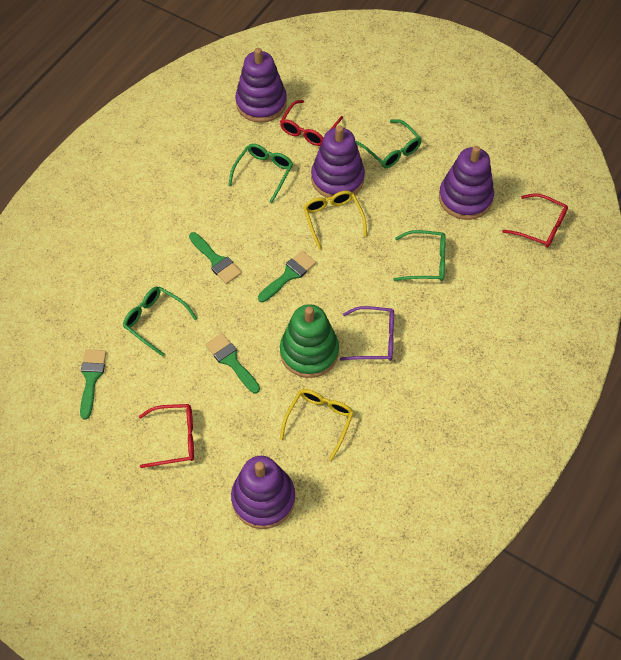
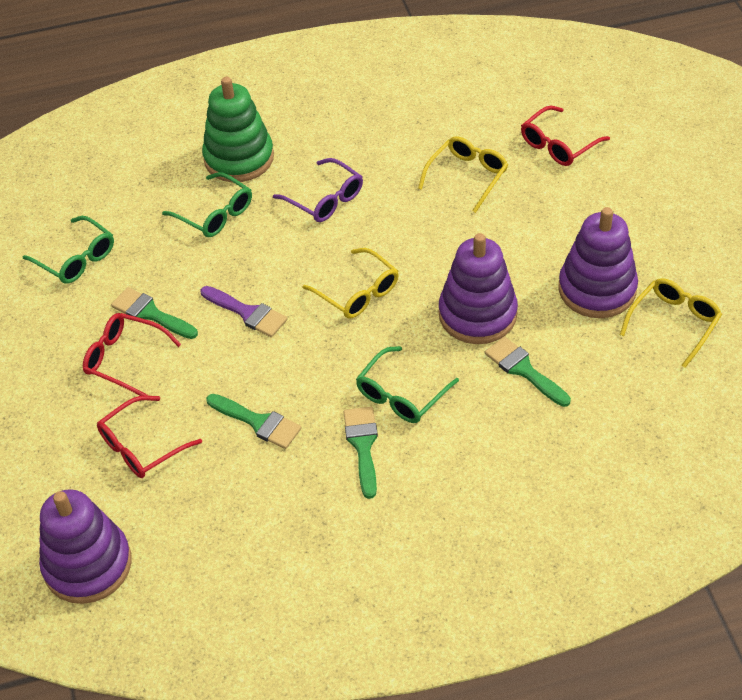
green glasses: [123,286,197,356] [228,144,293,203] [356,119,422,168] [393,230,446,281] = 4 -> [23,216,114,284] [162,172,252,237] [356,346,459,423] = 3
purple brush: none = 0 -> [201,286,287,337] = 1
purple stacking toy: [231,456,295,529] [235,48,287,123] [311,126,365,198] [439,146,494,220] = 4 -> [39,489,132,604] [439,233,518,344] [558,207,638,318] = 3
yellow glasses: [280,389,354,461] [303,191,367,250] = 2 -> [303,248,399,319] [418,136,508,213] [620,278,722,368] = 3

